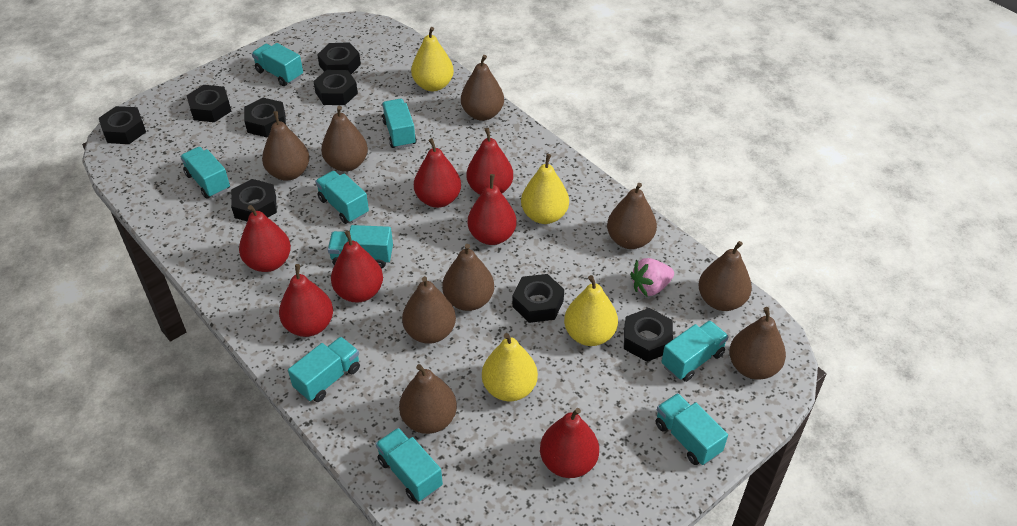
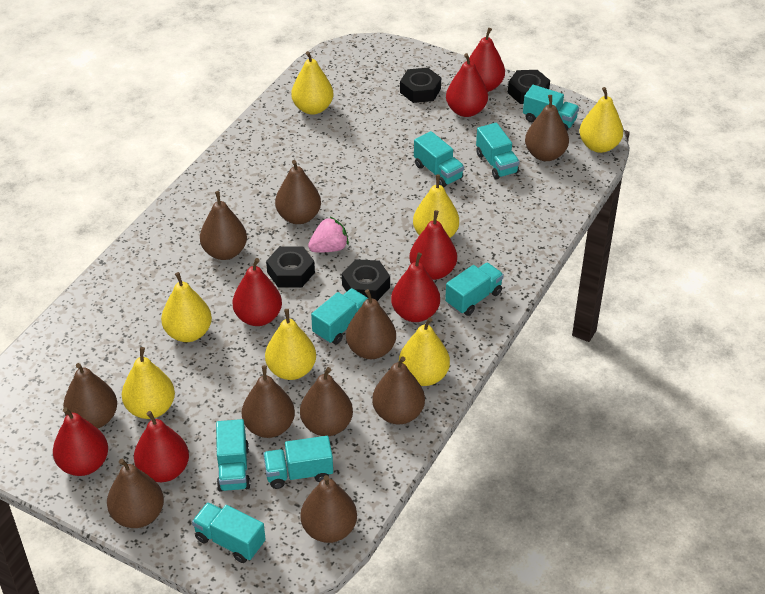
black nut: [99,106,146,144] [186,85,231,122] [231,179,277,221] [244,98,286,137] [313,70,358,105] [317,42,361,74] [512,274,564,323] [624,308,673,362] = 8 -> [266,246,315,288] [342,259,390,301] [400,68,441,103] [508,70,550,104] = 4
brown pear: [262,111,310,181] [321,106,368,172] [399,364,457,434] [402,276,456,344] [442,244,494,311] [461,55,504,121] [607,183,657,249] [698,241,752,311] [729,307,786,380] = 9 -> [63,363,117,429] [107,459,164,528] [200,191,247,260] [242,365,295,438] [275,160,321,224] [300,367,353,436] [300,475,357,543] [346,289,396,359] [372,356,425,424] [525,95,569,161] = 10
turquoise truck: [180,147,230,199] [252,43,303,86] [288,337,360,402] [315,171,369,224] [328,225,393,269] [376,428,443,502] [382,99,417,149] [655,393,728,465] [661,320,729,382] = 9 -> [192,502,266,563] [216,419,250,492] [263,436,333,489] [311,288,368,345] [414,131,464,188] [445,263,504,316] [476,123,520,179] [523,85,579,131] = 8
yellow pear: [411,27,454,91] [482,333,538,401] [521,154,569,224] [564,275,618,346] = 4 -> [122,347,175,419] [161,272,212,342] [265,309,316,380] [291,51,333,115] [399,317,450,386] [413,175,459,238] [579,87,623,153] = 7

